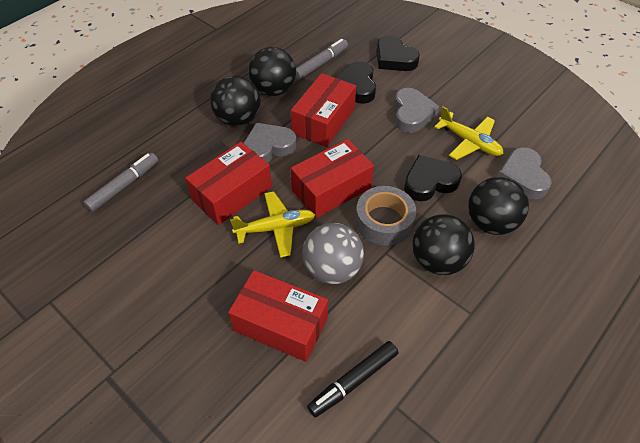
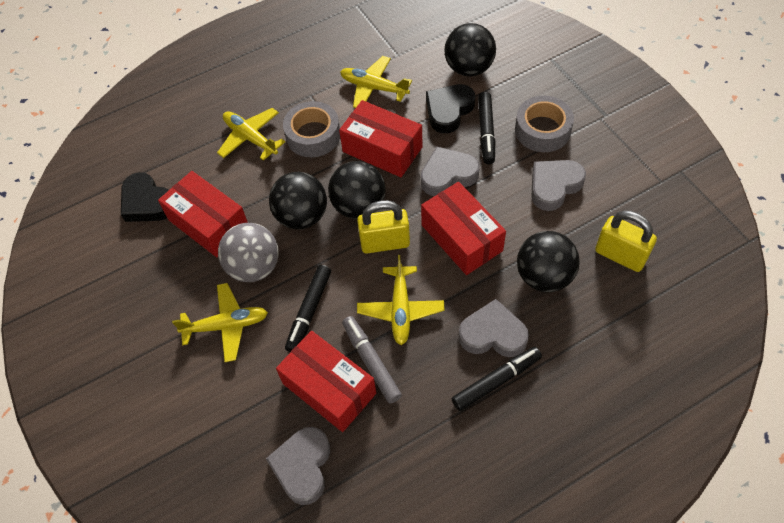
black heart: [335,61,376,104] [377,35,420,71] [404,155,462,201] = 3 -> [121,172,169,222] [426,84,475,133] = 2
black marker: [307,341,398,418] = 1 -> [285,265,331,352] [451,347,542,411] [478,92,495,164] = 3
grey heart: [244,123,296,163] [394,88,440,133] [497,147,552,199] = 3 -> [266,427,330,505] [421,147,480,196] [459,299,529,357] [531,160,586,211] = 4
grey marker: [83,153,158,212] [295,39,348,80] = 2 -> [342,316,402,404] = 1
grey tape: [356,186,416,246] = 1 -> [283,101,340,157] [515,96,574,152] = 2
yellow padlock: none = 0 -> [357,200,410,253] [595,211,657,272] = 2
yellow plane: [230,191,315,258] [434,106,503,160] = 2 -> [172,283,268,362] [217,108,285,161] [340,56,412,108] [357,255,445,345] = 4

